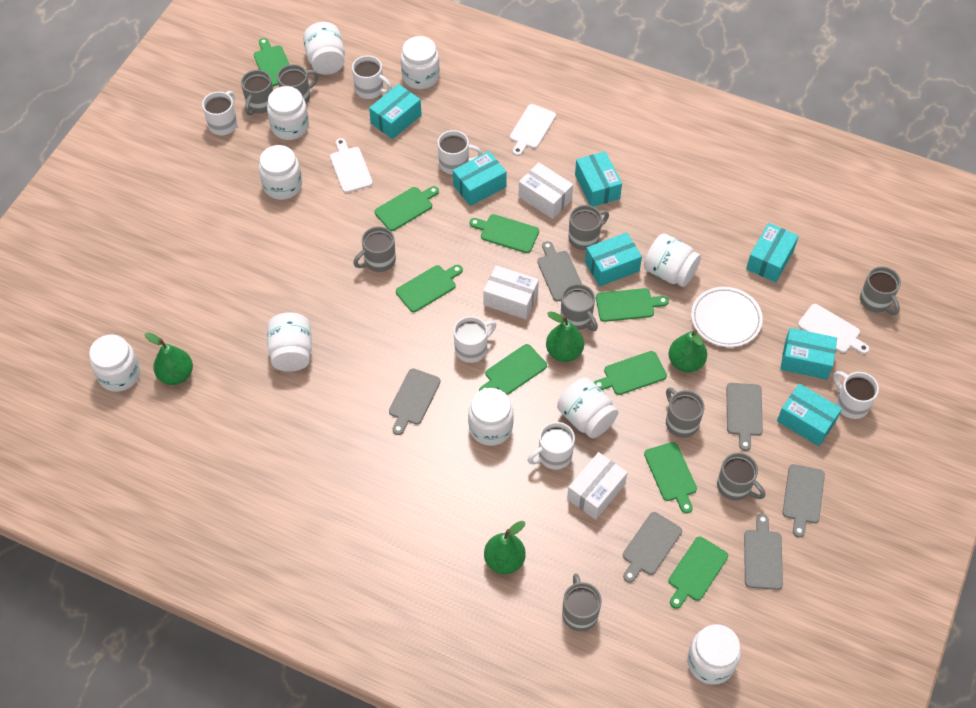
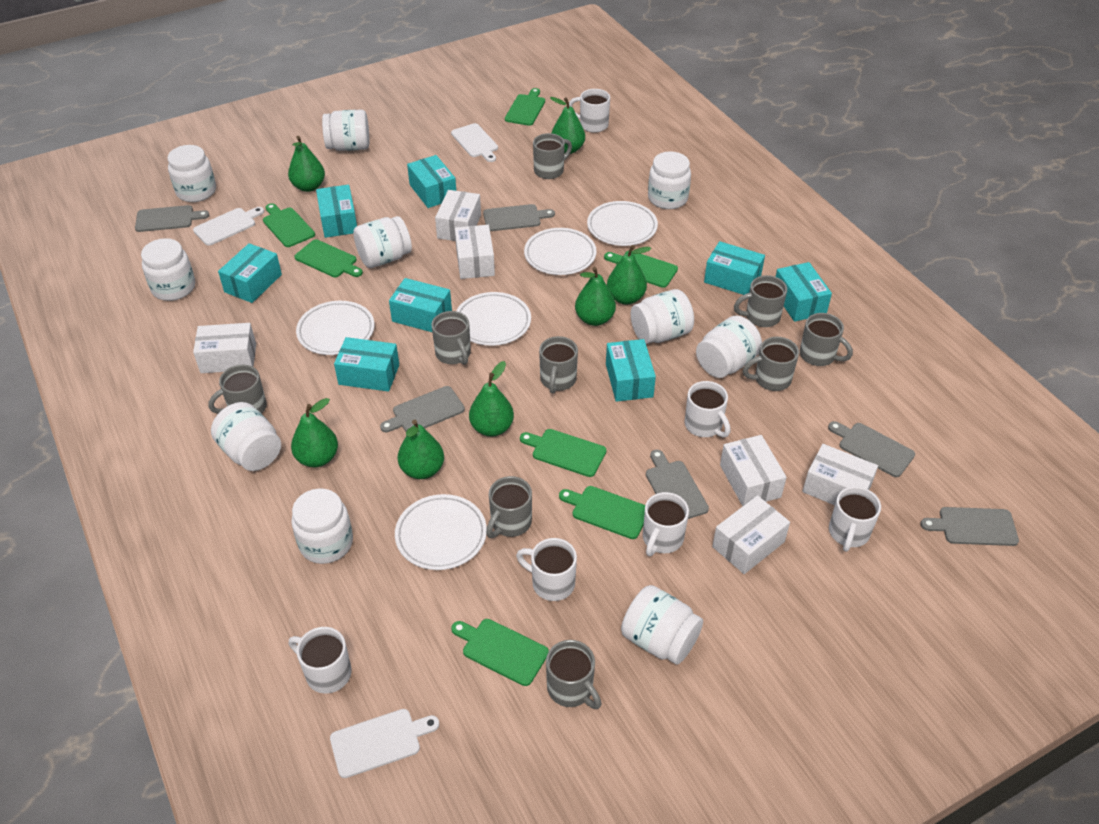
green cutting board: [254,38,290,86] [374,186,439,231] [396,265,463,312] [470,214,539,253] [479,344,547,395] [594,351,667,395] [596,288,669,322] [644,442,697,514] [669,537,728,609] = 9 -> [263,203,315,247] [294,239,363,277] [451,619,549,686] [505,88,545,126] [520,429,606,477] [559,486,645,539] [604,251,678,288] = 7
green pear: [145,332,193,385] [484,521,526,574] [546,311,584,362] [669,330,707,372] = 4 -> [288,136,325,192] [291,398,338,467] [398,420,444,479] [469,361,514,437] [550,97,585,154] [575,267,616,326] [607,245,651,305] = 7
turquoise box: [369,84,422,139] [453,151,507,206] [575,151,622,207] [585,232,642,286] [746,223,799,283] [777,384,842,446] [780,328,837,380] = 7 -> [218,243,282,303] [316,185,357,238] [334,337,399,392] [389,278,452,332] [407,155,456,208] [606,339,656,402] [704,241,765,295] [776,262,832,322] = 8
white box: [484,265,539,319] [518,162,573,219] [567,452,628,520] = 3 -> [193,323,256,373] [435,190,481,241] [455,225,495,279] [712,495,790,574] [720,435,787,506] [802,444,878,505] = 6
white plate: [691,287,763,347] = 1 -> [296,301,375,355] [395,494,487,570] [456,292,531,346] [524,228,597,275] [587,201,658,246] = 5

